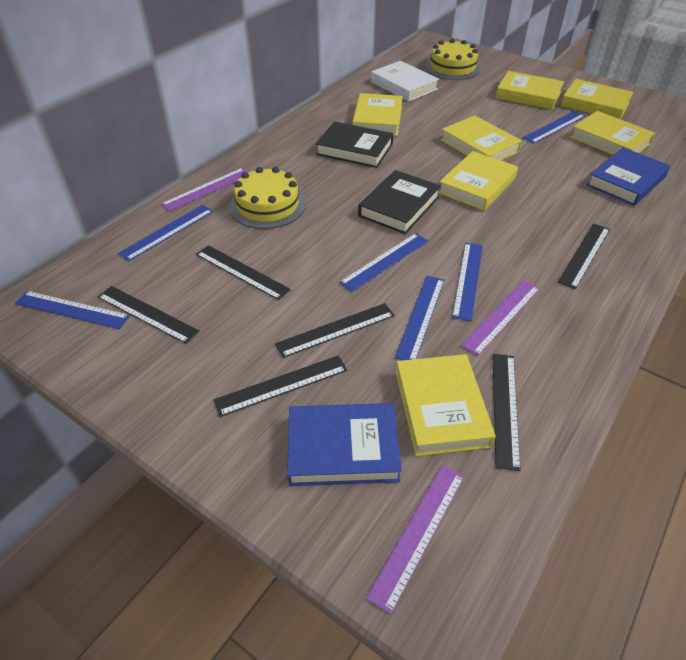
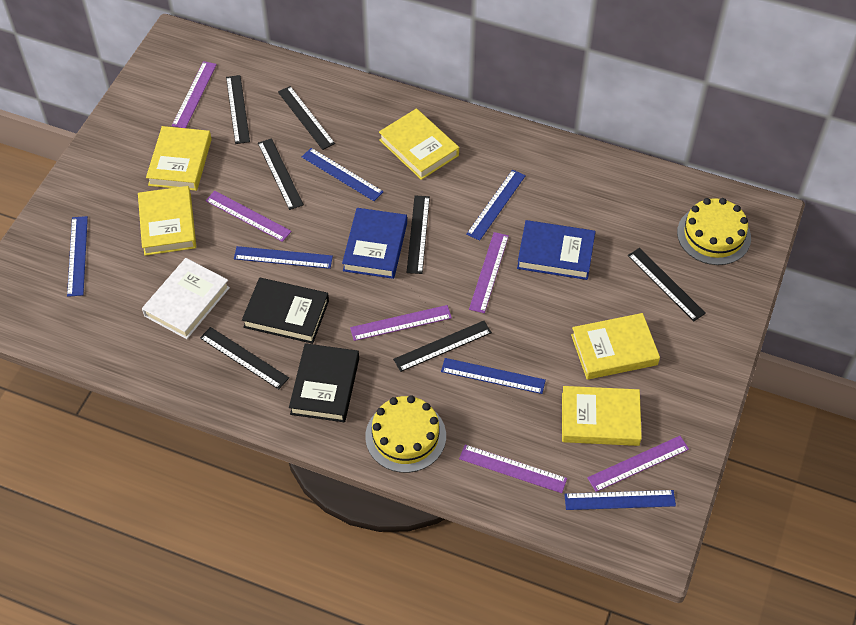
black ruler: [98,286,200,344] [196,245,291,300] [213,355,347,417] [275,303,395,358] [493,354,521,471] [558,223,610,289] = 6 -> [200,327,289,389] [226,75,250,144] [258,138,304,210] [278,86,335,150] [393,321,492,372] [407,196,430,274] [628,248,706,321] = 7
purple ruler: [161,168,249,211] [366,465,464,615] [461,280,540,356] = 3 -> [172,61,217,128] [205,191,292,242] [350,305,452,341] [459,445,567,493] [469,232,509,313] [587,436,689,492] = 6
yellow book: [352,93,403,136] [396,354,496,456] [438,151,518,211] [441,115,522,160] [496,71,564,110] [561,79,634,119] [570,111,655,155] = 7 -> [138,186,196,256] [146,126,212,191] [379,108,459,180] [562,386,642,446] [571,313,660,380] = 5

